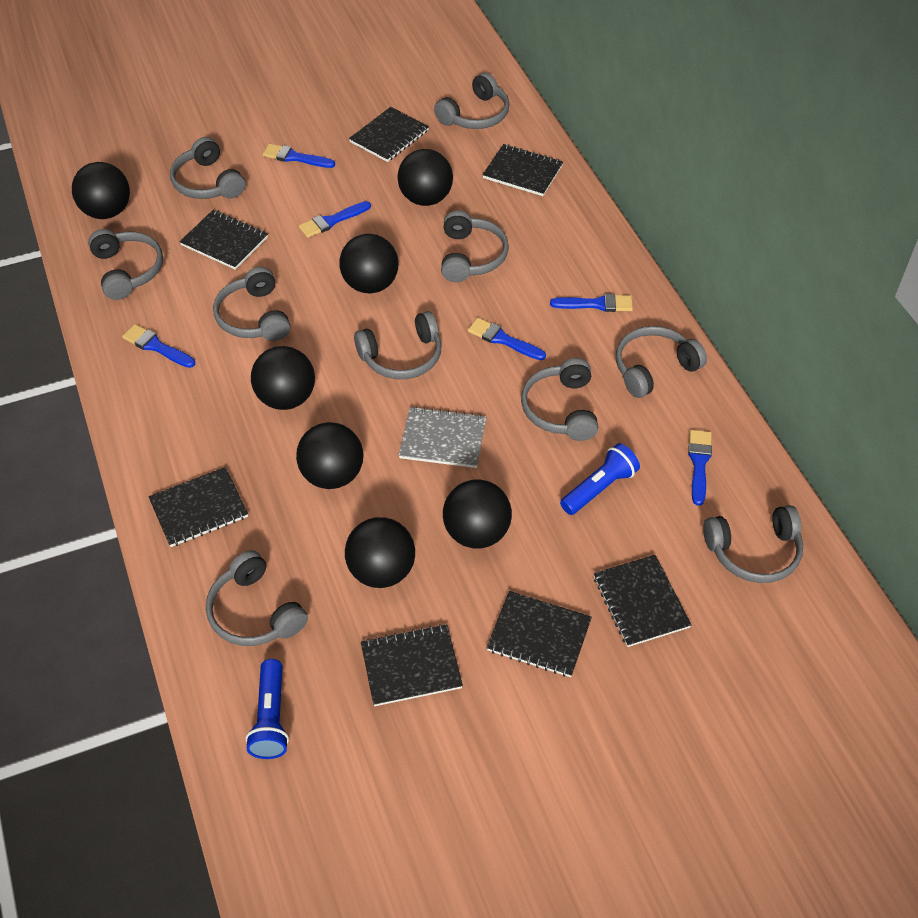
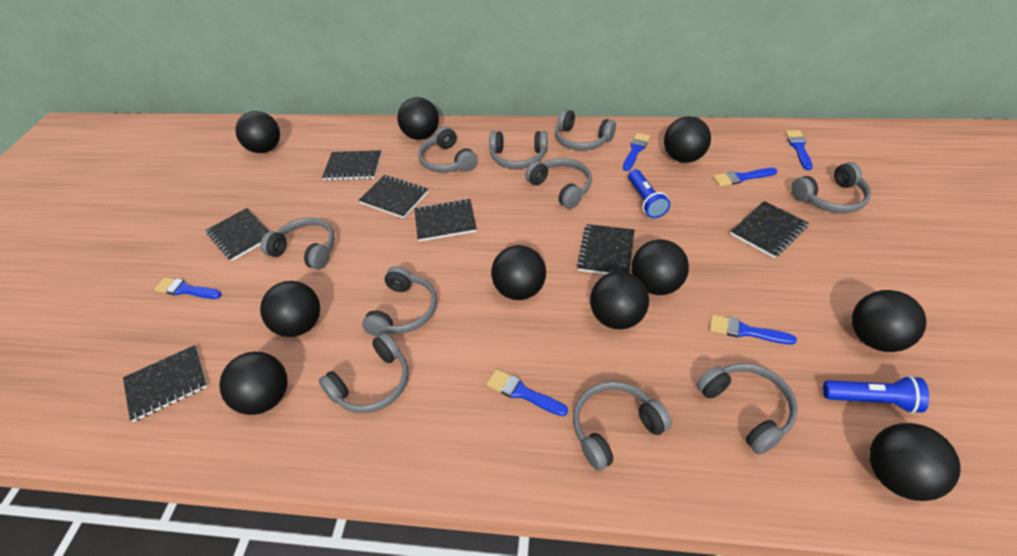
black ball: [72,162,130,219] [251,346,315,410] [296,422,363,489] [339,234,398,294] [345,517,415,588] [397,149,453,206] [443,479,512,549] = 7 -> [219,352,288,415] [235,111,280,153] [260,281,320,337] [397,97,439,140] [491,245,546,300] [590,271,649,329] [631,240,689,295] [664,116,711,163] [852,290,927,352] [869,423,961,501] = 10
grey notebook: [399,406,486,468] = 1 -> none = 0

